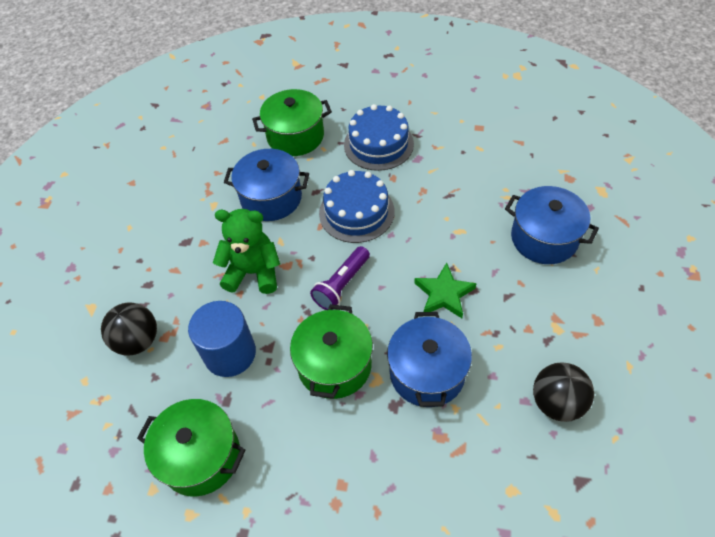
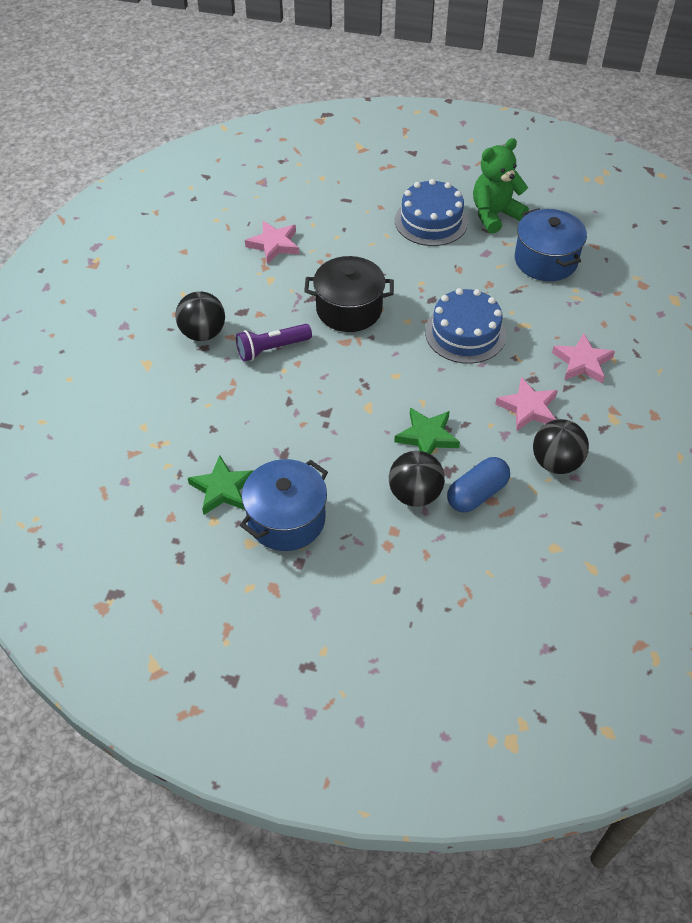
black ball: [101,303,157,355] [533,362,594,422] = 2 -> [175,291,225,341] [389,451,445,507] [533,419,589,474] = 3
black pot: none = 0 -> [304,256,394,332] = 1
blue capsule: none = 0 -> [447,457,510,513] = 1
blue cylinder: [188,301,256,377] = 1 -> none = 0
blue pot: [224,149,309,221] [387,312,472,407] [505,186,599,264] = 3 -> [240,459,328,551] [515,208,587,281] = 2
green pot: [137,399,246,497] [252,89,332,156] [290,304,373,399] = 3 -> none = 0
green star: [414,263,477,318] = 1 -> [188,455,254,515] [394,408,460,454] = 2
pink star: none = 0 -> [245,221,299,264] [495,377,558,432] [552,333,615,384] = 3

